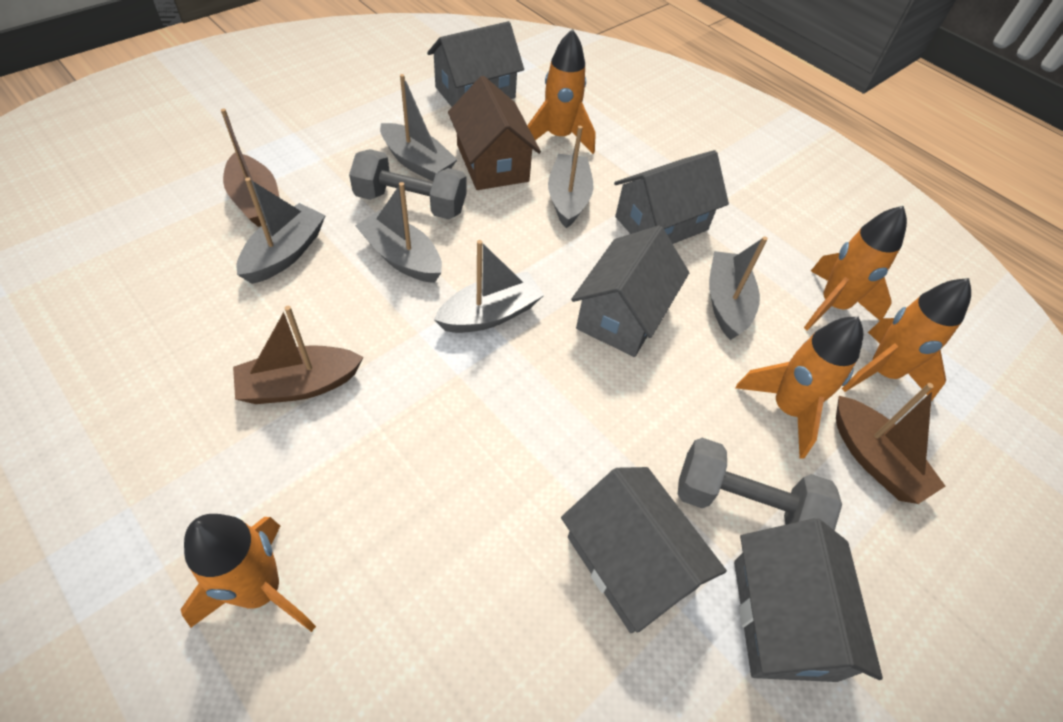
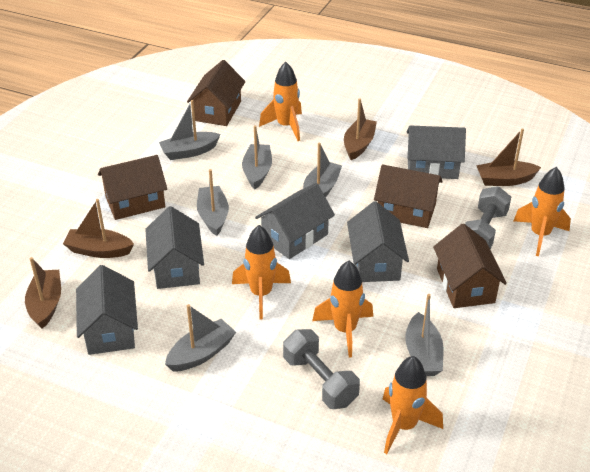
brown boat: [221,108,280,227] [233,306,364,404] [836,383,945,504] = 3 -> [25,257,61,329] [63,199,134,258] [344,98,377,160] [476,129,541,186] = 4
brown house: [448,76,541,190] = 1 -> [98,155,167,220] [187,60,246,126] [374,164,443,228] [433,224,507,308] = 4

